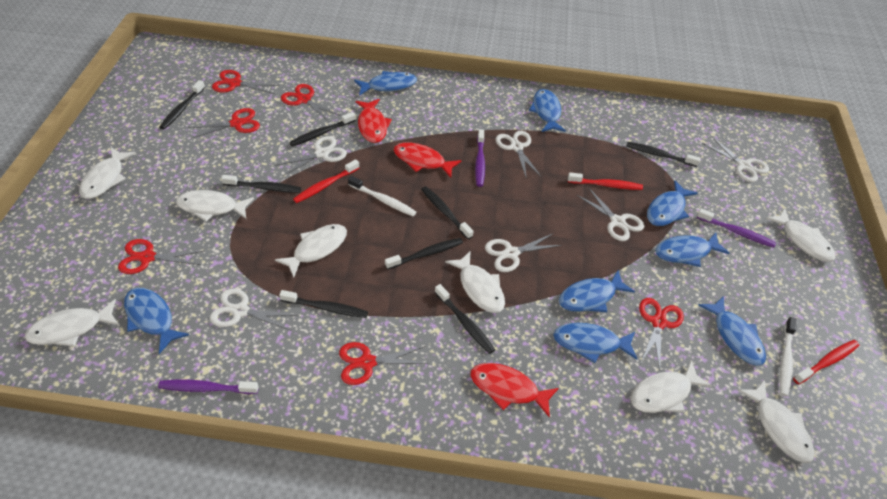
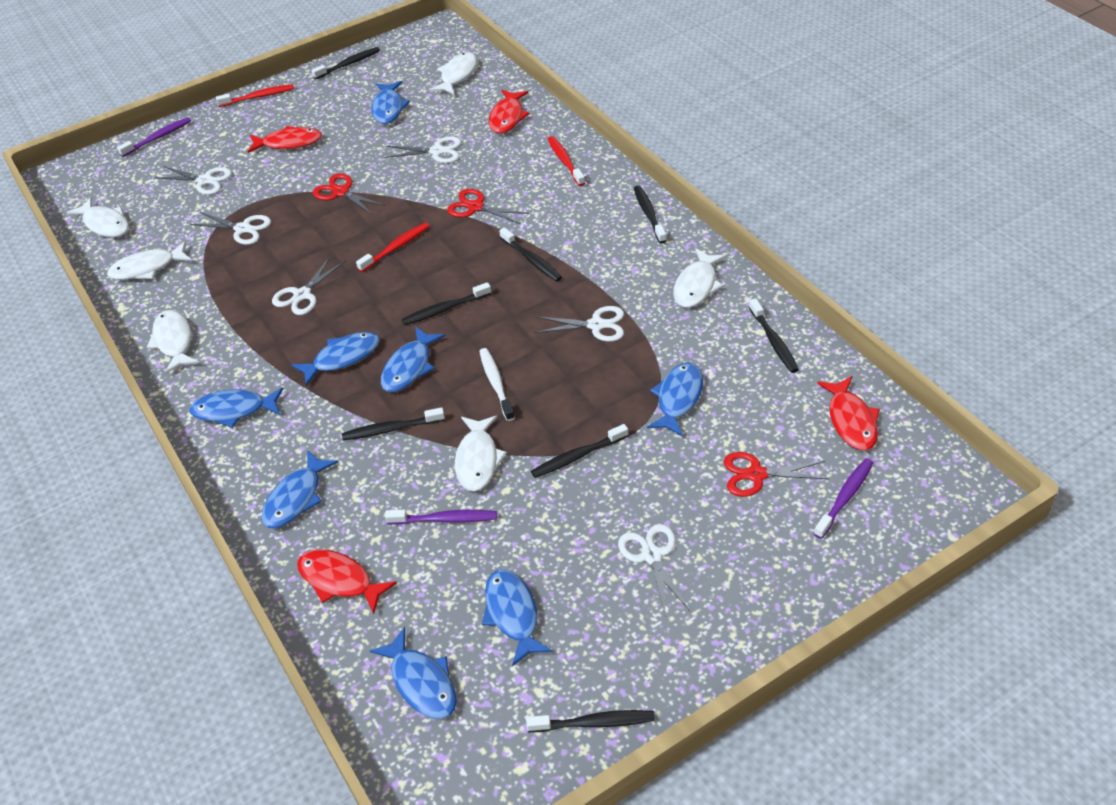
red fish: [355,99,392,143] [394,142,462,178] [470,363,559,417] = 3 -> [247,126,322,153] [297,549,397,614] [489,90,530,134] [817,376,880,450] = 4
red scissors: [118,239,204,274] [188,108,260,139] [212,70,279,94] [281,84,341,123] [339,342,427,385] [639,298,684,371] = 6 -> [313,173,386,215] [447,189,529,224] [724,452,829,497] = 3
white fish: [25,299,119,347] [79,147,136,199] [176,190,254,222] [275,224,347,278] [445,250,505,313] [630,360,712,413] [738,380,814,463] [766,208,836,262] = 8 -> [66,197,129,237] [107,241,192,280] [146,310,199,374] [430,52,477,95] [455,416,507,491] [673,248,726,308] = 6
white toothbrush: [348,176,416,217] [779,317,797,396] = 2 -> [479,348,515,421] = 1

